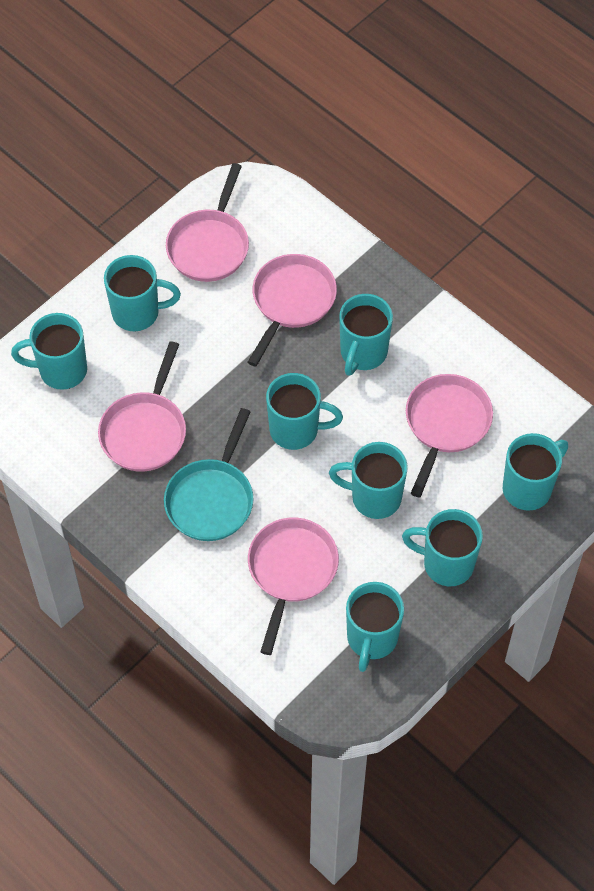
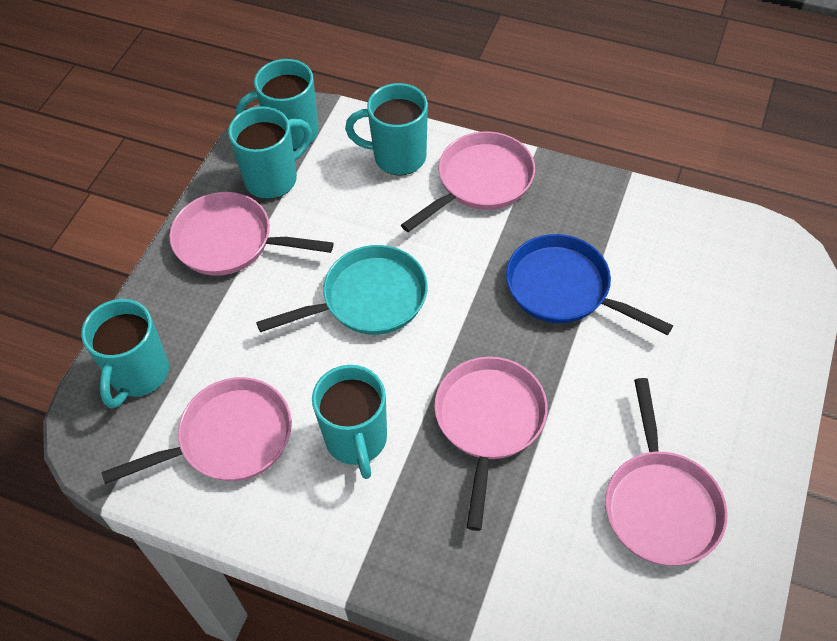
blue pan: none = 0 -> [506,234,673,335] = 1
turquoise mug: [11,313,87,390] [104,255,181,331] [266,373,343,450] [329,442,408,519] [339,294,393,376] [346,582,404,672] [402,509,483,586] [503,433,568,511] = 8 -> [81,299,169,408] [228,106,312,199] [236,59,319,150] [312,365,387,479] [345,83,428,176] = 5

